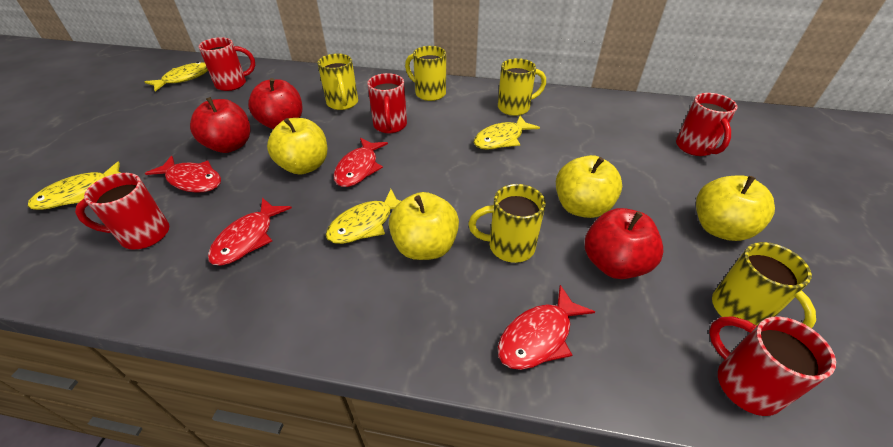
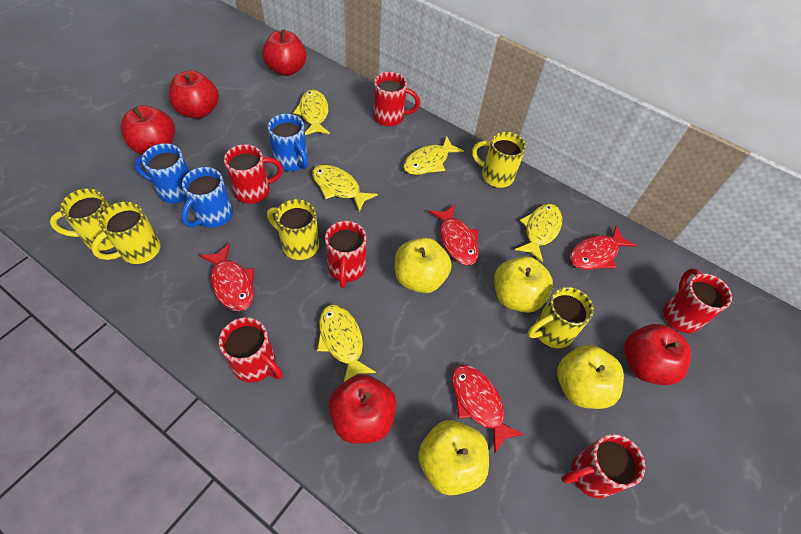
blue mug: none = 0 -> [134,143,189,203] [181,167,233,228] [268,114,308,171] = 3
red apple: [190,97,250,153] [248,78,302,129] [585,208,664,279] = 3 -> [120,105,175,155] [169,71,219,119] [262,30,307,76] [328,374,397,444] [624,324,691,385] = 5
red mug: [75,173,169,250] [198,37,255,91] [367,73,407,133] [676,93,738,156] [709,316,836,416] = 5 -> [219,317,283,383] [224,144,283,204] [325,221,366,288] [374,72,420,126] [561,434,645,499] [663,269,732,333] = 6
yellow fish: [28,162,121,210] [144,62,208,91] [326,189,401,244] [474,116,540,150] = 4 -> [293,90,330,135] [312,164,378,212] [317,305,376,383] [403,136,464,175] [515,204,563,263] = 5

